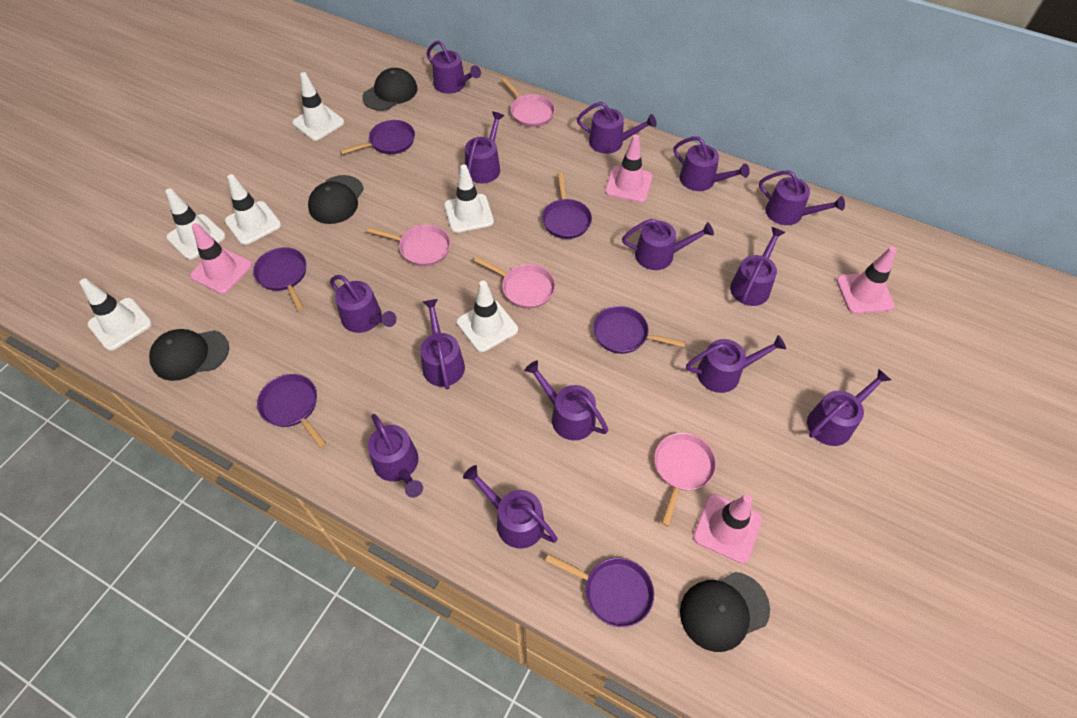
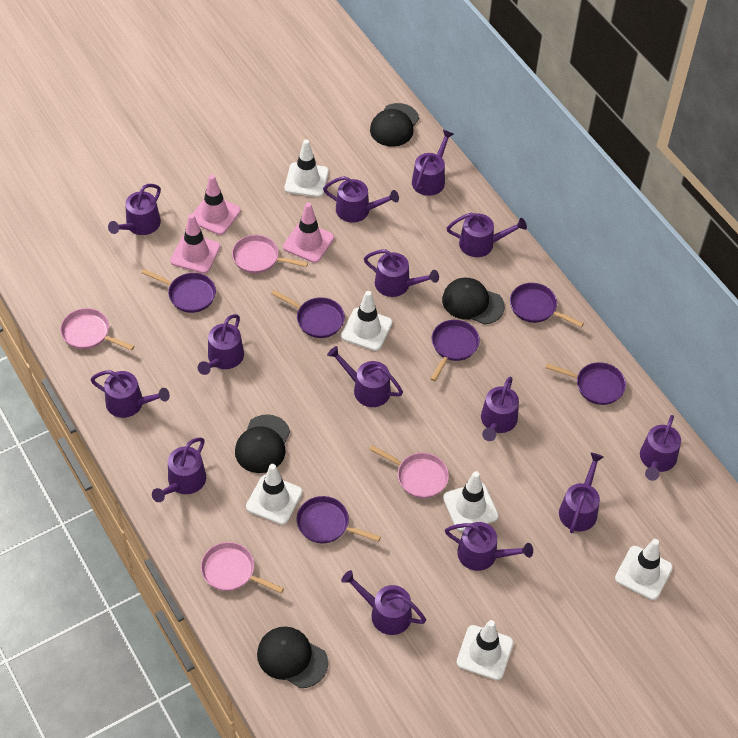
pink traffic cone: [190,223,252,294] [605,135,653,203] [693,494,762,564] [836,247,897,314] = 4 -> [170,214,220,274] [192,175,241,235] [283,202,334,263] = 3

